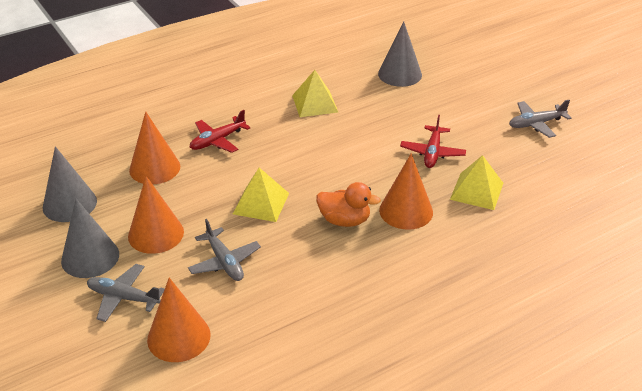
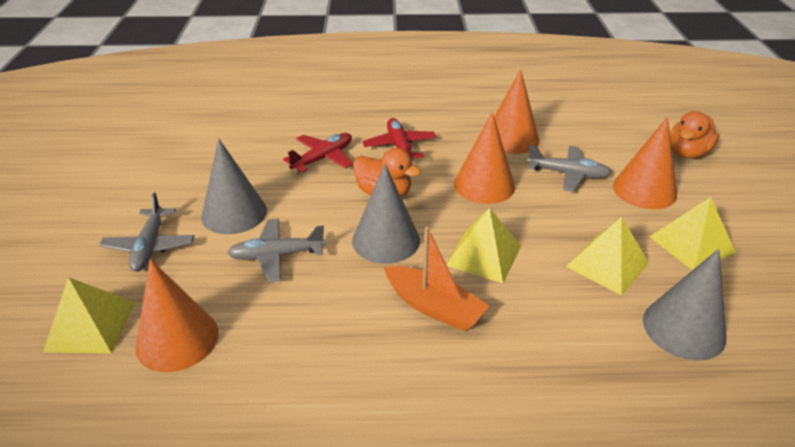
orange boat: none = 0 -> [384,227,489,331] = 1
orange duck: [316,182,381,227] = 1 -> [353,148,421,197] [670,111,719,158] = 2
yellow pyramid: [233,168,289,222] [292,70,338,117] [450,155,503,210] = 3 -> [43,277,136,354] [446,208,521,283] [566,217,649,296] [649,197,736,270] = 4

